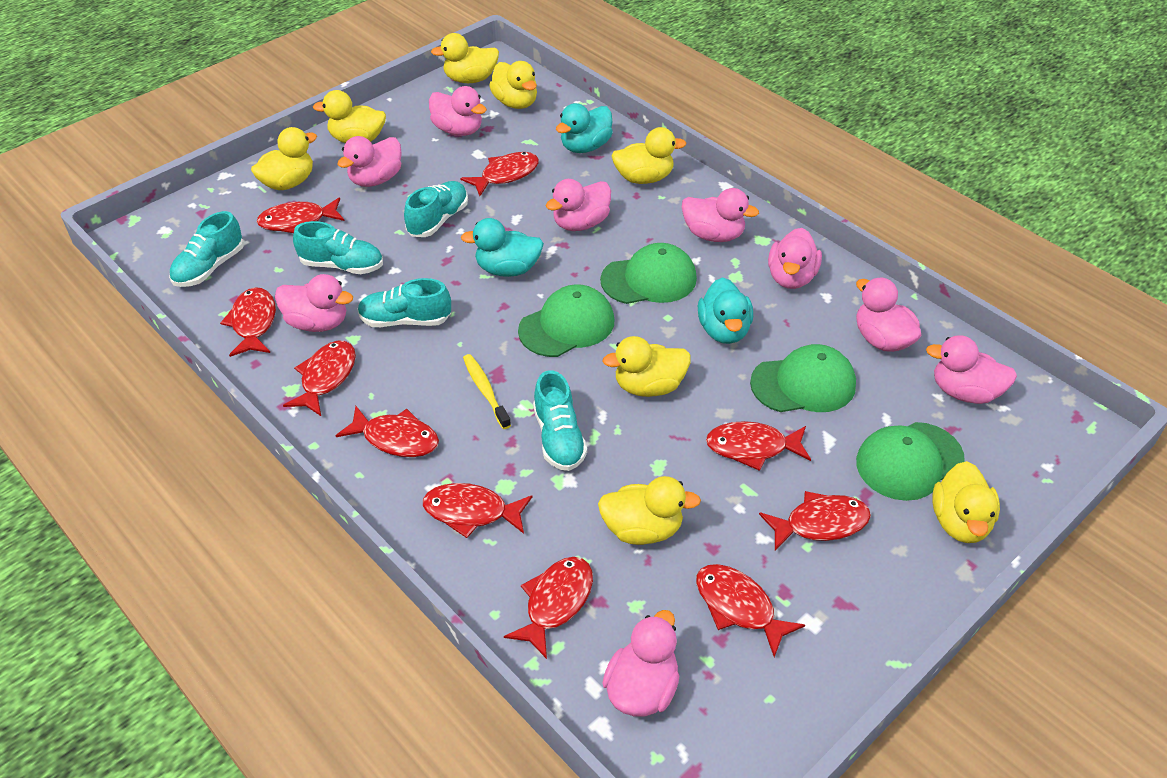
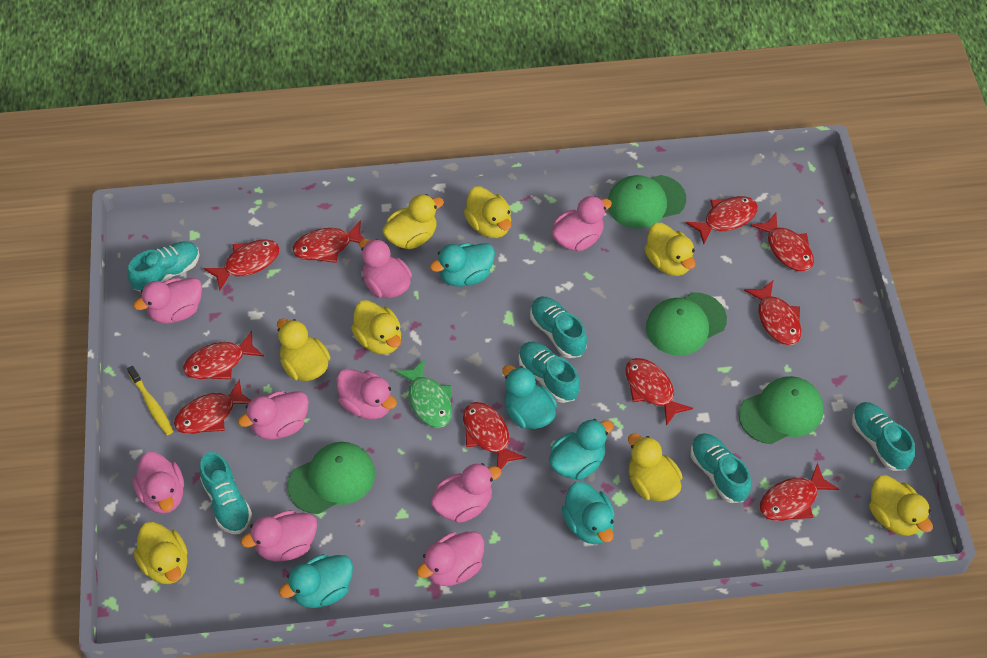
green fish: none = 0 -> [395,359,452,428] = 1
turquoise duck: [461,218,544,277] [556,103,613,153] [698,277,753,344] = 3 -> [279,554,353,608] [430,243,495,287] [502,365,557,429] [549,419,614,480] [562,482,615,544] = 5
turquoise shoe: [169,211,244,287] [293,221,383,274] [357,278,451,327] [404,181,468,237] [533,370,587,471] = 5 -> [127,241,200,292] [200,452,252,534] [518,342,580,403] [530,297,587,358] [690,433,751,503] [852,402,915,471] = 6

